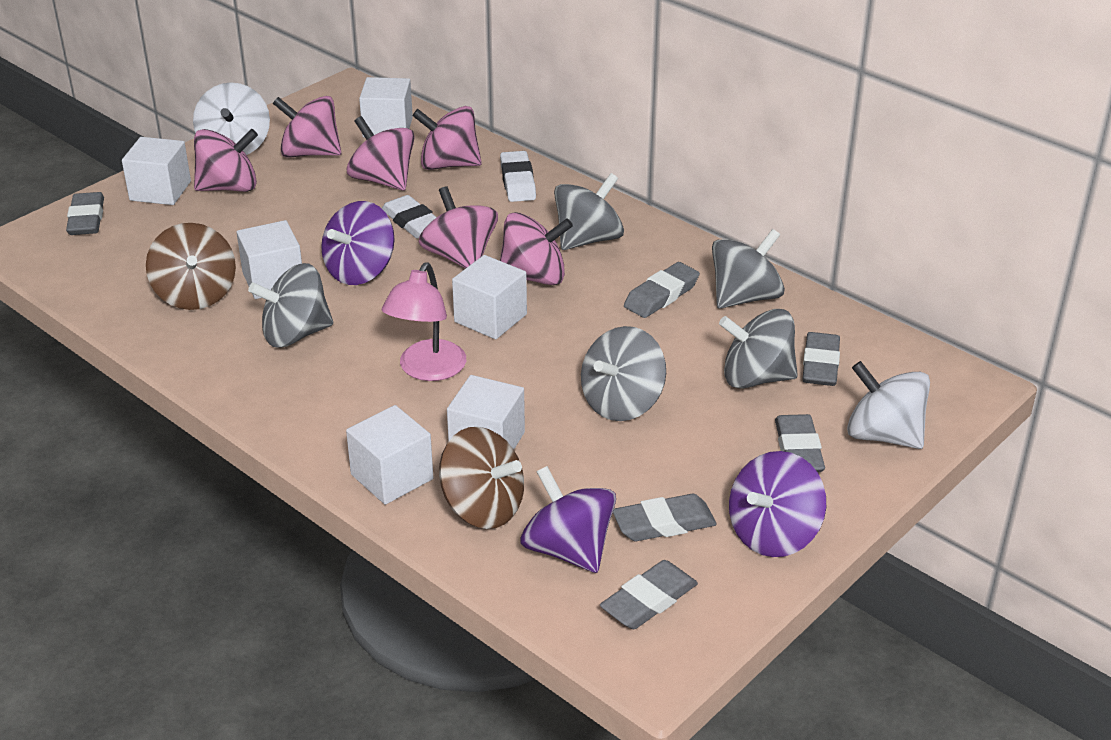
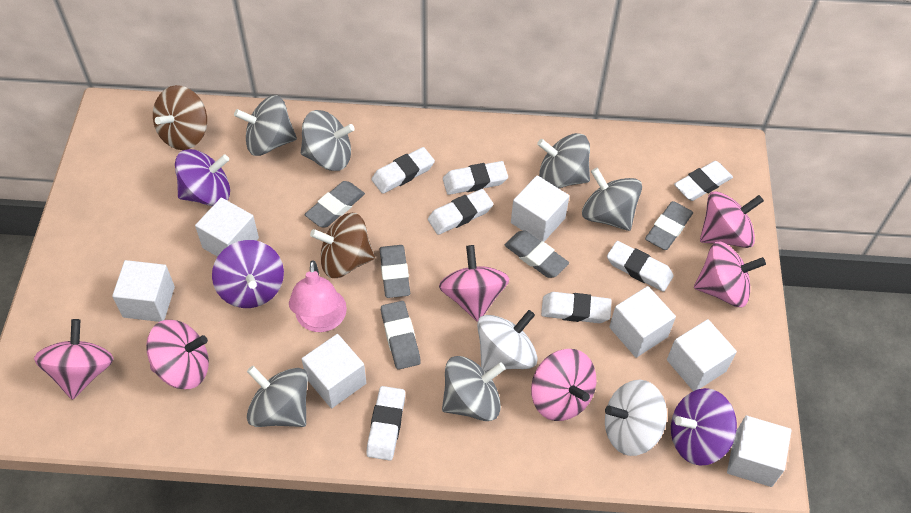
grey eraser: [66,192,104,235] [600,560,698,629] [613,494,717,541] [624,262,700,318] [775,414,825,472] [802,332,840,386] = 6 -> [304,181,365,228] [380,245,410,298] [381,301,421,370] [505,230,569,278] [645,201,693,250] = 5
grey spinning top: [248,263,333,348] [554,173,624,250] [581,326,666,421] [712,229,785,309] [719,309,798,389] = 5 -> [234,95,297,156] [247,366,308,427] [301,110,355,171] [442,356,505,421] [537,133,590,189] [582,168,642,231] = 6
white cube: [122,137,191,205] [237,220,302,299] [346,405,433,505] [359,77,413,138] [447,375,525,449] [452,255,527,339] = 6 -> [112,260,175,322] [195,197,259,257] [302,334,366,408] [511,175,569,242] [609,286,676,358] [667,319,737,391] [727,416,791,487] = 7
white eraser: [381,195,437,239] [500,151,536,202] = 2 -> [366,386,405,461] [372,147,435,194] [428,189,493,235] [443,161,508,195] [541,292,612,323] [607,241,674,292] [674,161,733,201] = 7

